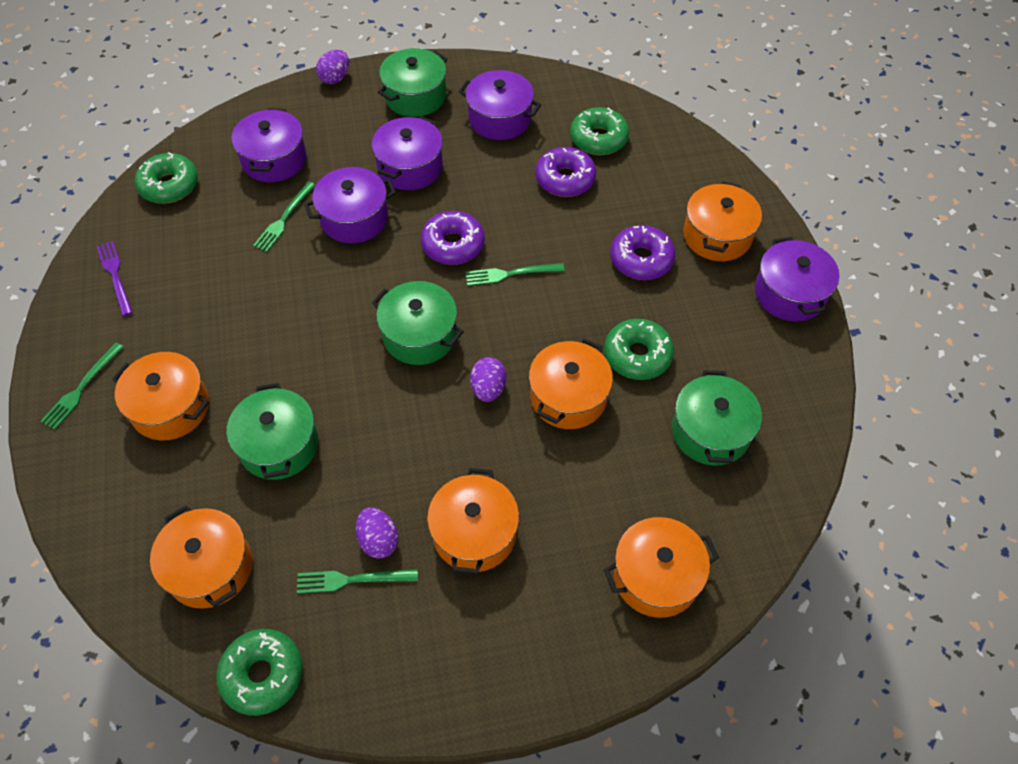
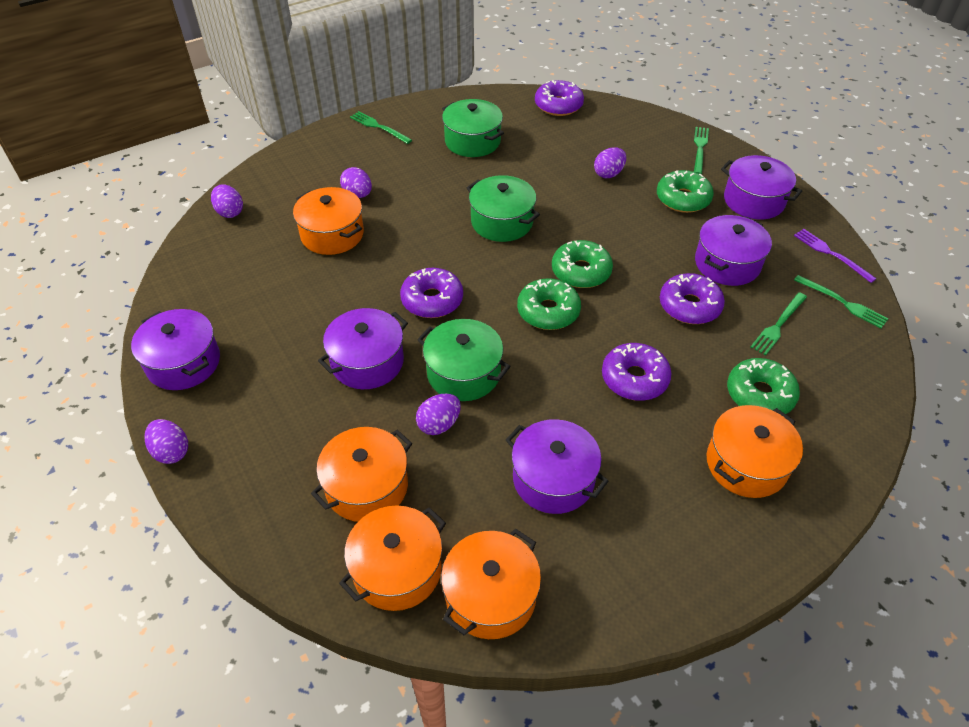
green pot: [227,383,318,480] [372,281,464,365] [378,48,448,117] [672,370,762,466] = 4 -> [417,319,511,401] [442,99,504,157] [467,175,540,242] = 3
orange pot: [112,352,209,440] [150,505,252,609] [427,468,519,574] [529,338,613,429] [604,517,719,618] [683,181,762,261] = 6 -> [293,187,364,255] [311,427,412,522] [339,506,446,611] [441,529,541,639] [707,405,803,498] = 5
purple donut: [421,211,485,265] [535,147,596,197] [610,225,676,280] = 3 -> [400,268,463,318] [535,80,584,116] [602,343,672,401] [660,273,725,324] = 4
purple egg: [316,50,349,84] [356,507,399,558] [470,357,506,402] = 3 -> [145,419,188,464] [211,184,243,218] [340,167,372,198] [416,394,461,435] [594,147,626,178] = 5

